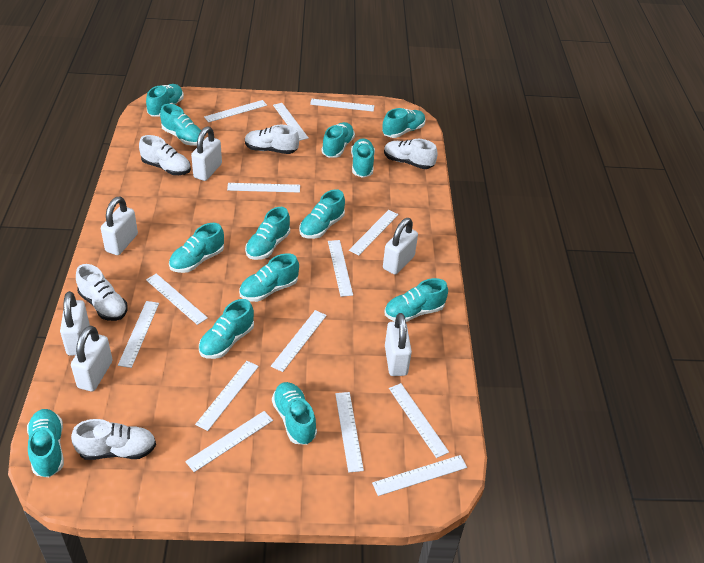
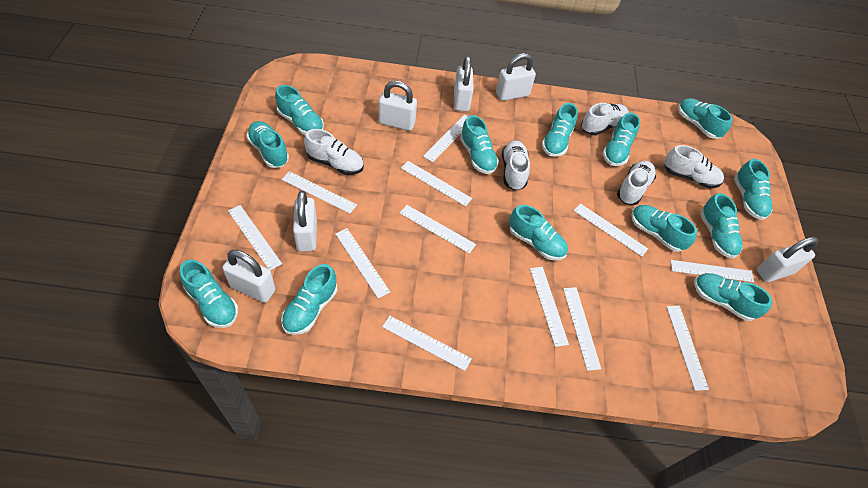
white ruler: [118,301,159,368] [146,273,208,325] [185,411,273,472] [195,361,259,431] [204,100,267,123] [227,183,300,193] [271,310,327,372] [273,103,309,141] [310,99,374,112] [328,240,353,297] [335,392,364,473] [349,210,399,255] [372,455,467,496] [389,383,449,458] = 14 -> [228,205,282,270] [282,171,357,214] [335,228,390,299] [382,316,472,371] [400,205,476,254] [401,161,472,207] [423,115,468,162] [530,267,569,347] [563,287,601,371] [574,203,648,257] [667,306,709,391] [670,260,754,282] = 12

